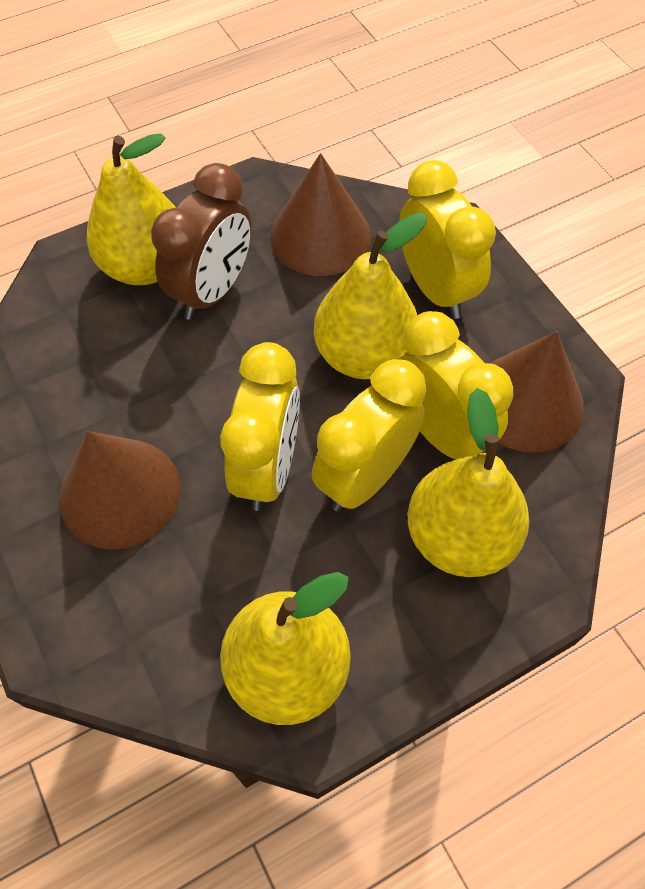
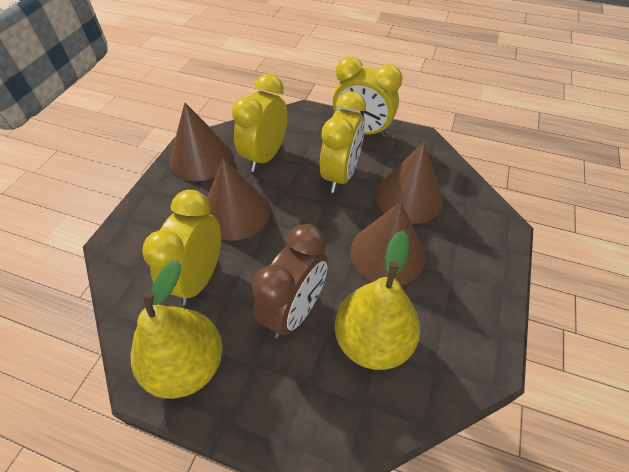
brown cone: [59,431,180,550] [270,153,371,276] [490,331,584,453] = 3 -> [169,103,233,181] [207,158,271,241] [350,202,426,286] [375,142,443,224] = 4
yellow pear: [86,133,176,285] [220,572,351,725] [314,213,427,379] [408,388,529,577] = 4 -> [131,260,223,399] [335,230,420,370] = 2

